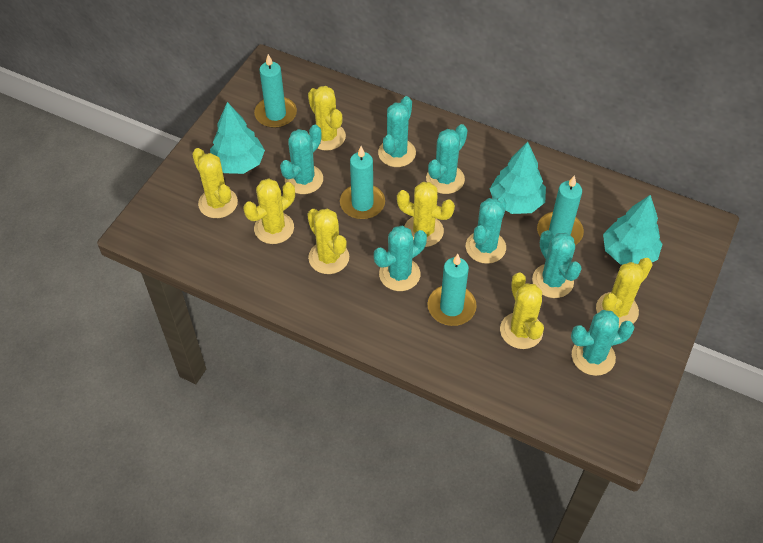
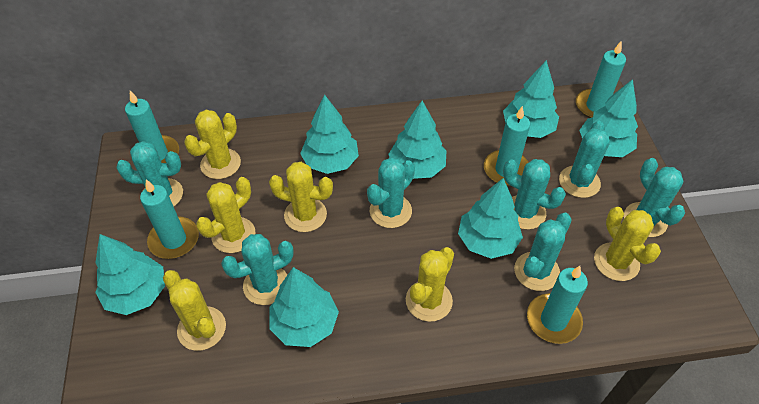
turquoise candle: [254,54,297,128] [340,146,385,219] [428,254,477,326] [537,175,584,245] = 4 -> [125,91,179,163] [140,179,199,259] [484,106,530,186] [527,266,588,344] [576,41,626,118] = 5
turquoise tree: [210,102,265,174] [490,142,546,214] [603,195,663,265] = 3 -> [95,234,165,315] [269,267,339,347] [300,95,359,174] [388,101,446,179] [458,178,523,259] [503,60,559,138] [579,79,638,157] = 7
yellow cactus: [192,148,238,218] [243,178,295,244] [307,209,349,274] [308,86,346,151] [397,182,455,247] [500,272,544,349] [596,258,653,327] = 7 -> [163,270,226,351] [184,110,241,179] [196,177,256,253] [269,162,333,232] [406,247,454,322] [594,207,661,281] = 6

